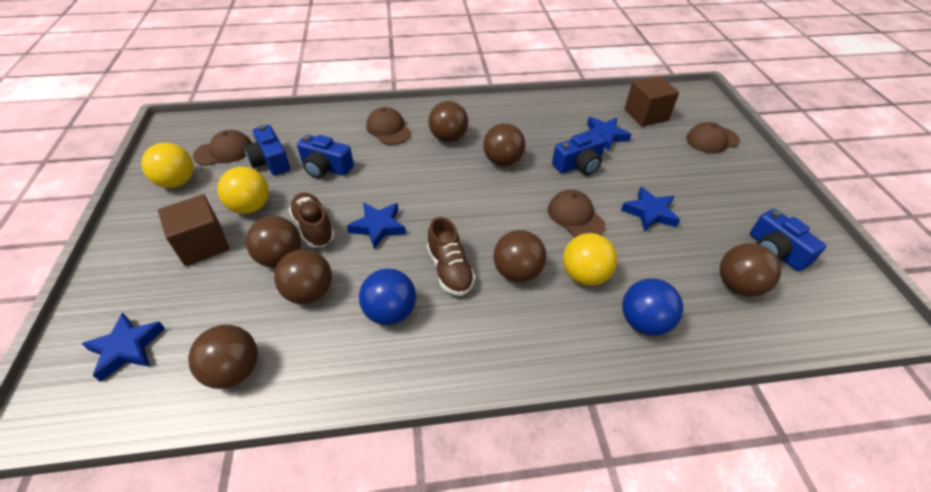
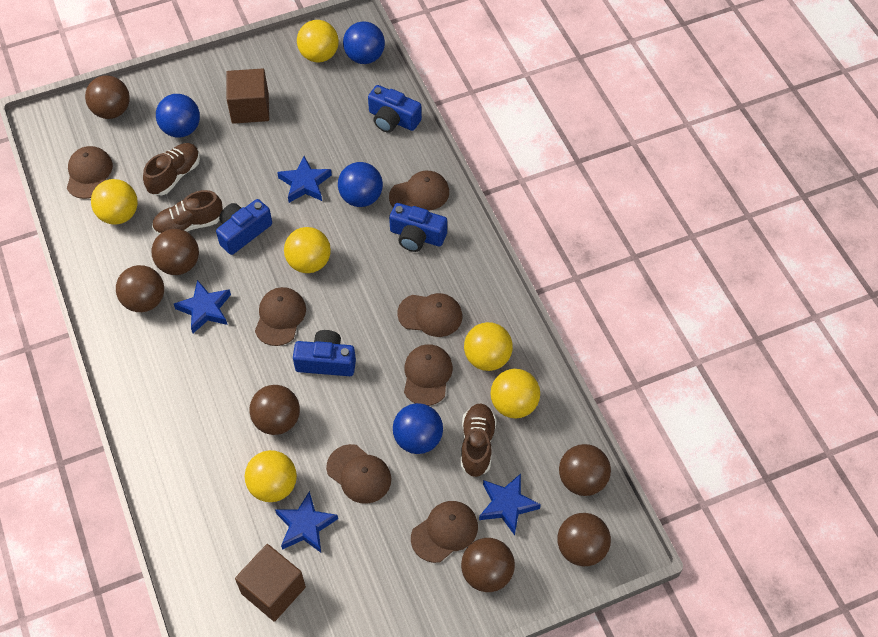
blue ball: [359,269,416,325] [622,278,683,336] = 2 -> [156,94,200,138] [338,162,383,207] [343,21,385,64] [393,403,443,454] = 4
brown cap: [193,130,252,166] [366,107,411,145] [548,190,605,237] [686,122,740,154] = 4 -> [67,146,113,199] [255,287,306,346] [326,444,391,504] [389,171,449,210] [397,293,462,337] [404,344,453,406] [411,501,478,563] = 7
brown shoe: [289,192,335,247] [427,217,476,296] = 2 -> [143,143,200,195] [152,190,223,235] [461,403,497,477] = 3
yellow ball: [141,143,193,188] [217,167,269,214] [563,233,617,286] = 3 -> [91,179,138,224] [245,450,297,502] [284,227,331,273] [297,20,339,62] [464,322,513,371] [490,369,540,418] = 6

